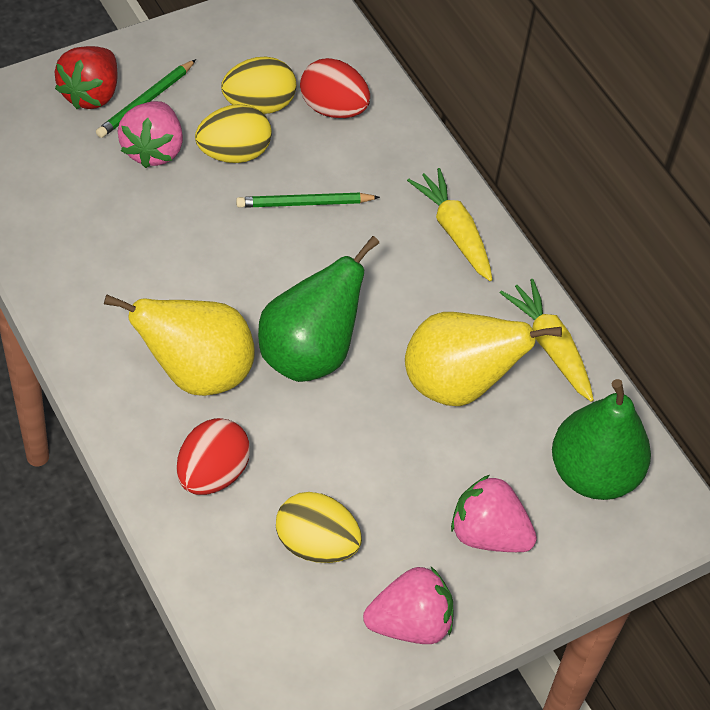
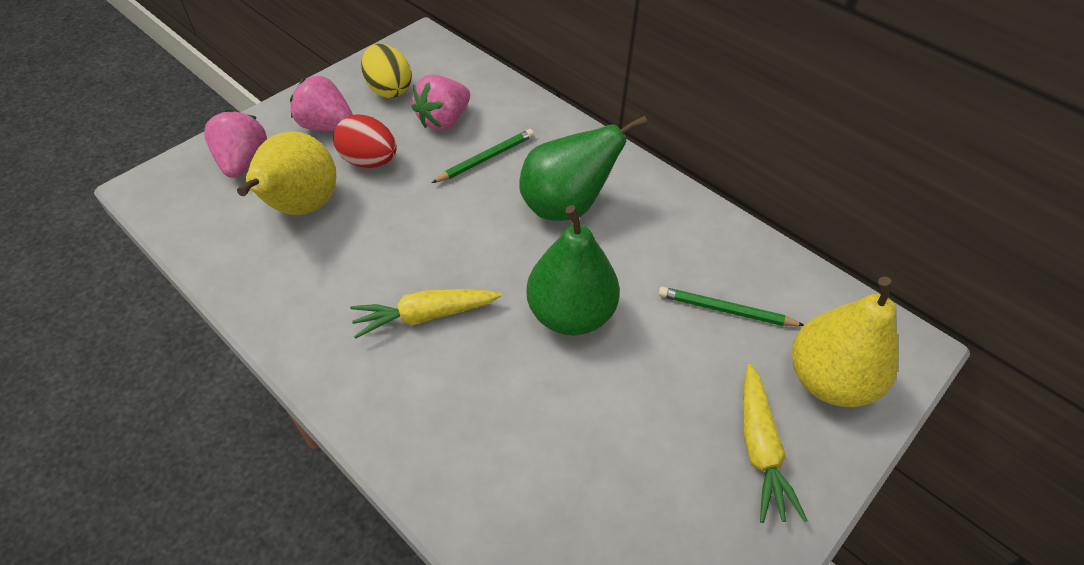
red egg: [176,418,250,495] [300,58,370,118] = 2 -> [333,115,397,168] = 1
red strawberry: [55,46,117,109] = 1 -> none = 0
yellow egg: [195,104,272,163] [221,57,296,114] [276,492,362,563] = 3 -> [361,44,412,98] = 1

